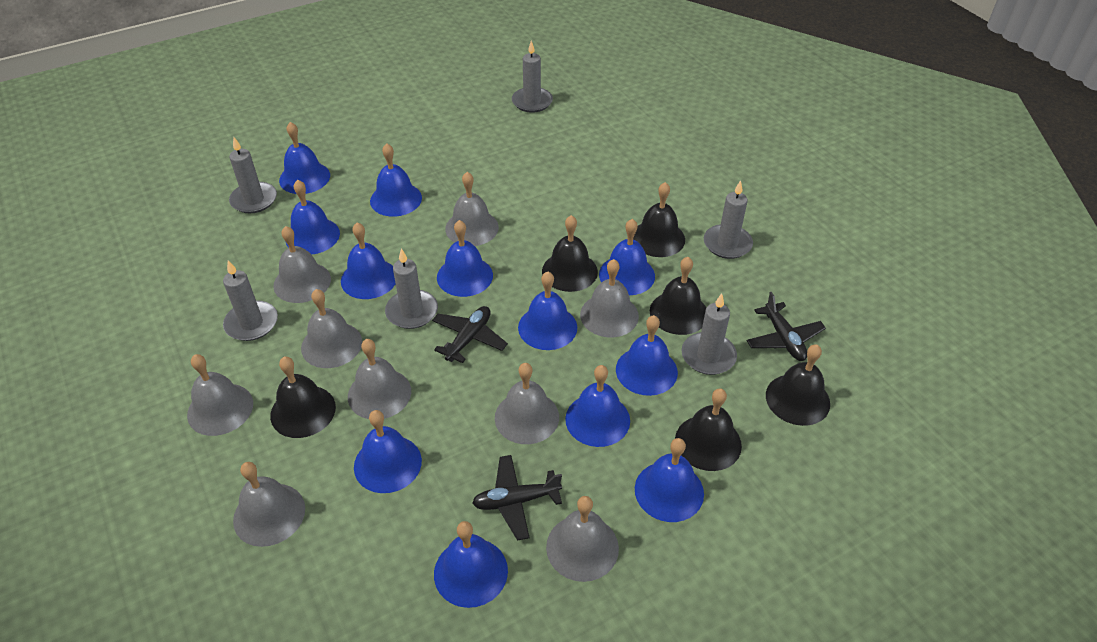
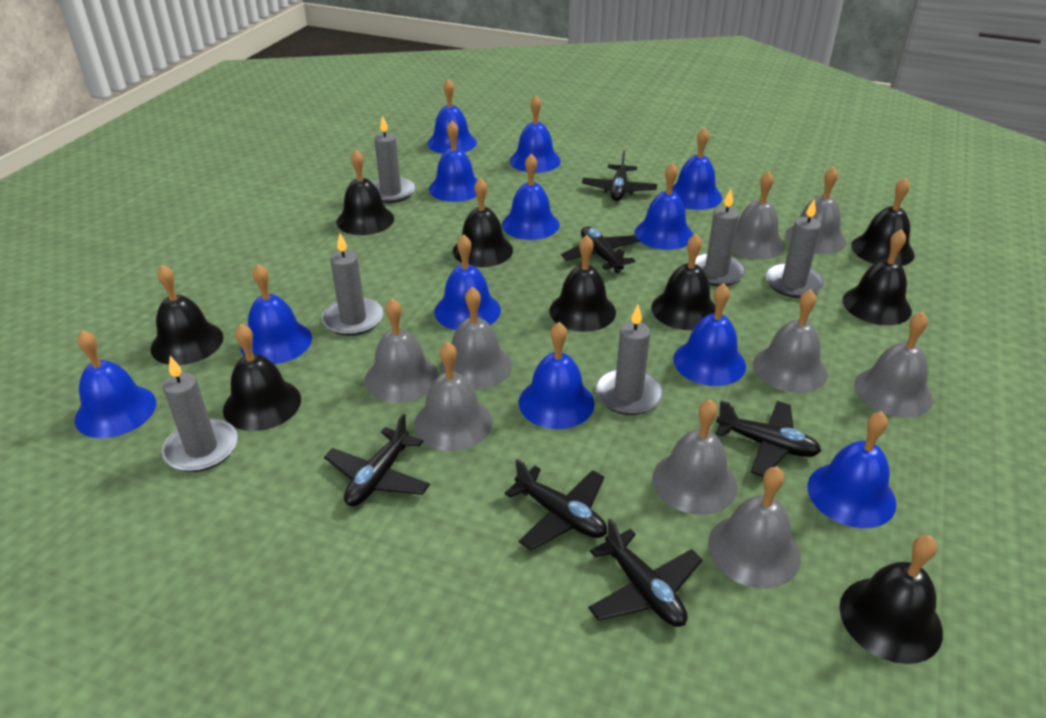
black bell: [270,356,336,438] [542,215,598,292] [633,182,685,257] [650,257,706,335] [675,388,742,471] [766,344,830,426] = 6 -> [151,265,224,365] [223,324,301,431] [337,150,394,235] [453,178,513,267] [549,235,616,332] [651,234,715,330] [840,535,943,664] [842,229,912,325] [851,177,915,266] = 9
black plane: [432,306,508,363] [472,455,562,541] [747,292,826,361] = 3 -> [324,414,430,506] [505,459,607,550] [561,226,640,274] [582,150,657,201] [588,518,702,627] [715,400,821,477] = 6

